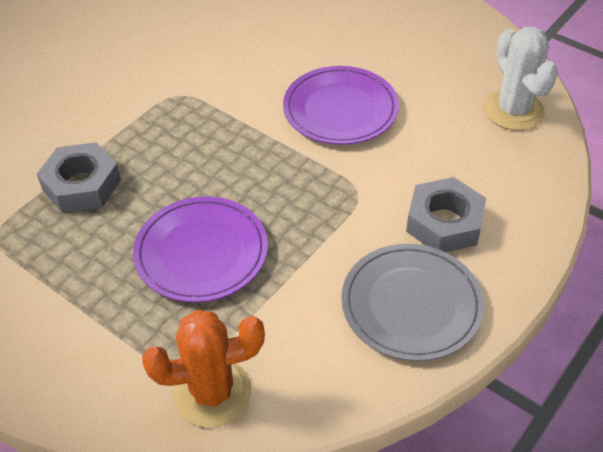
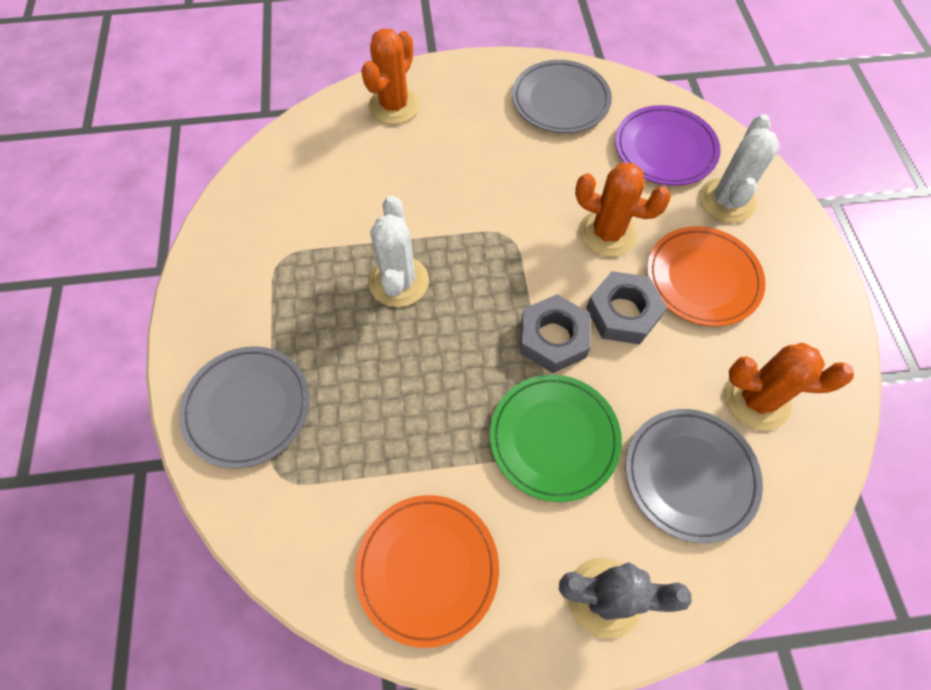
green plate: none = 0 -> [490,375,622,502] = 1
grey cactus: none = 0 -> [559,558,692,639] = 1
grey plate: [341,244,484,361] = 1 -> [179,346,310,469] [512,60,612,133] [625,409,763,543] = 3
orange cactus: [142,310,265,428] = 1 -> [361,28,420,125] [575,163,671,257] [724,343,854,431] = 3
orange plate: none = 0 -> [355,495,499,648] [647,226,766,327] = 2
purple plate: [133,196,268,302] [283,66,399,145] = 2 -> [615,105,721,186] = 1
white cactus: [484,27,558,130] = 1 -> [369,195,429,307] [699,114,780,223] = 2

